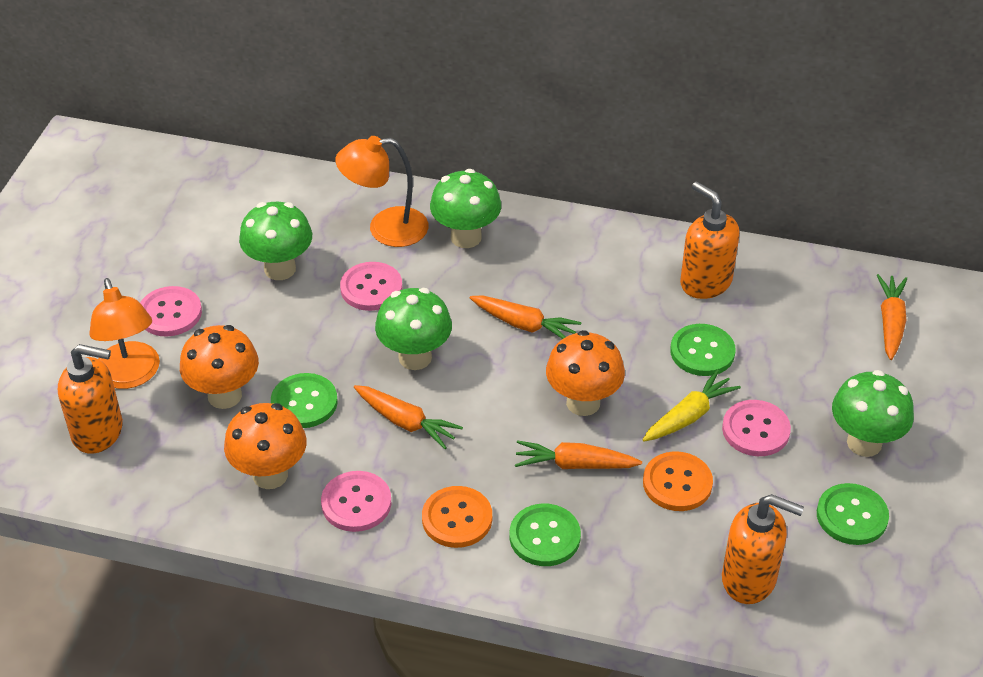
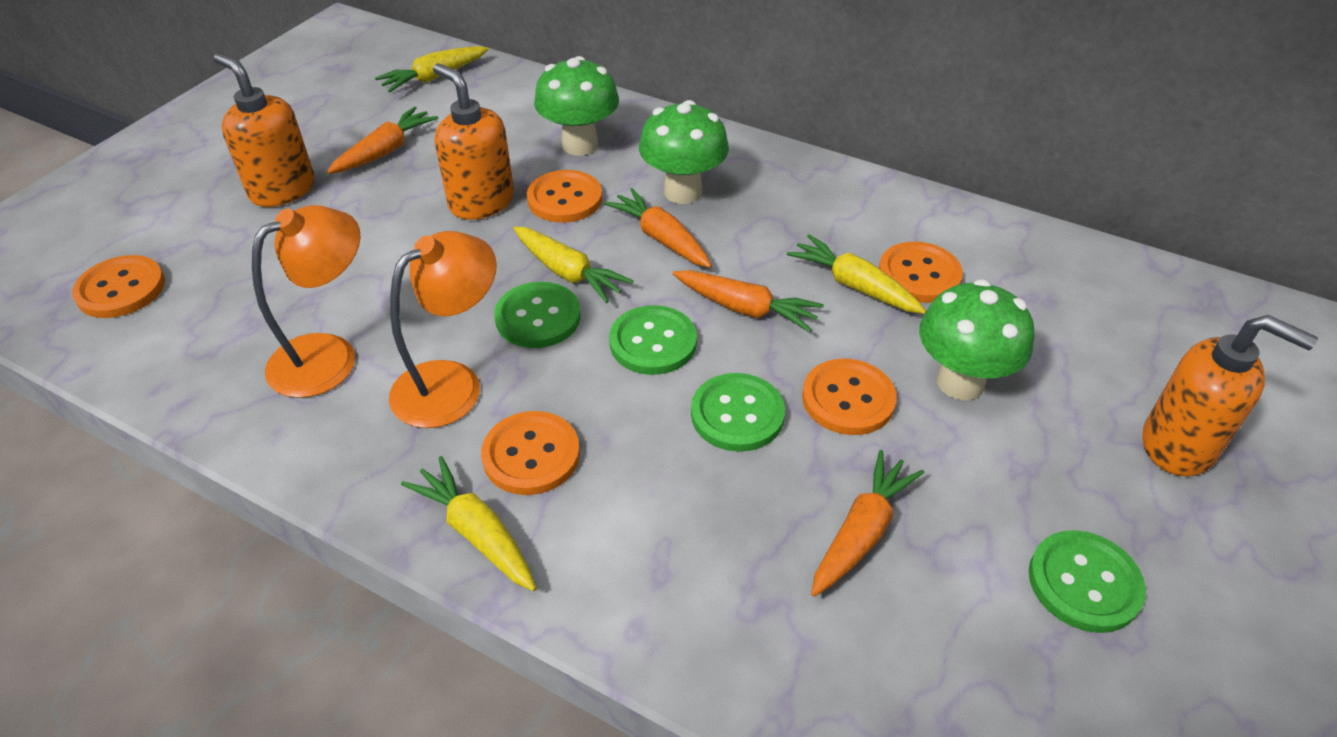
green mushroom: [239,202,312,280] [375,288,452,370] [430,169,501,248] [832,370,914,457] = 4 -> [534,56,619,156] [639,100,729,204] [919,279,1034,400] = 3
orange button: [422,486,492,548] [643,451,713,511] = 2 -> [72,255,165,318] [481,411,580,495] [527,170,602,223] [802,359,897,435] [879,242,963,303] = 5
orange mushroom: [180,325,259,409] [224,403,307,489] [546,330,625,416] = 3 -> none = 0
pink button: [140,286,202,337] [321,471,391,532] [340,262,402,311] [722,400,791,456] = 4 -> none = 0
yellow carrot: [642,370,741,441] = 1 -> [375,46,489,93] [401,456,536,591] [513,226,633,303] [787,234,926,314] = 4

